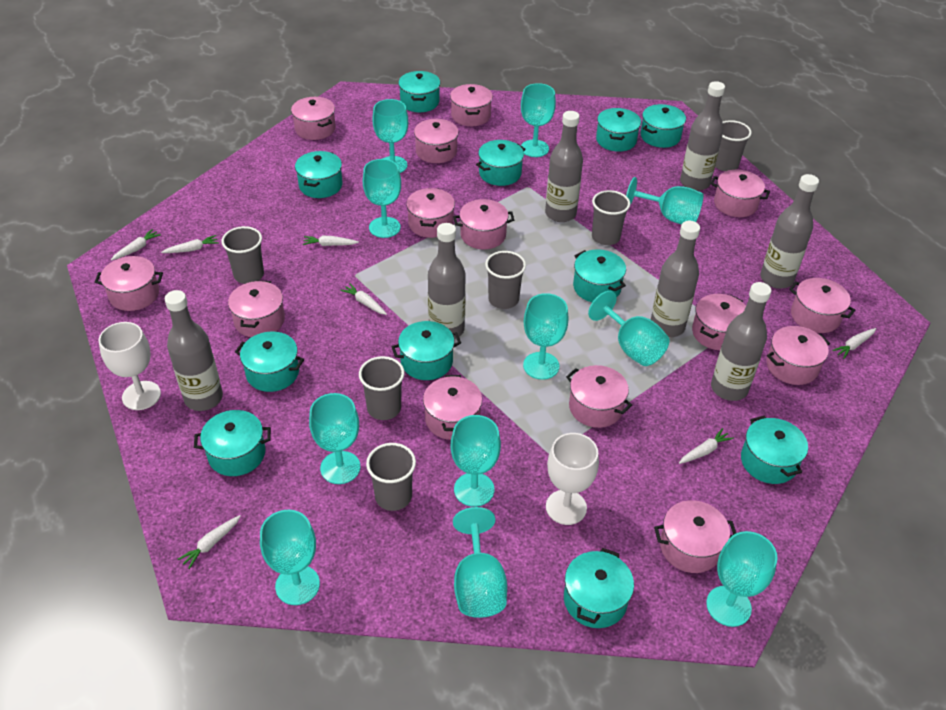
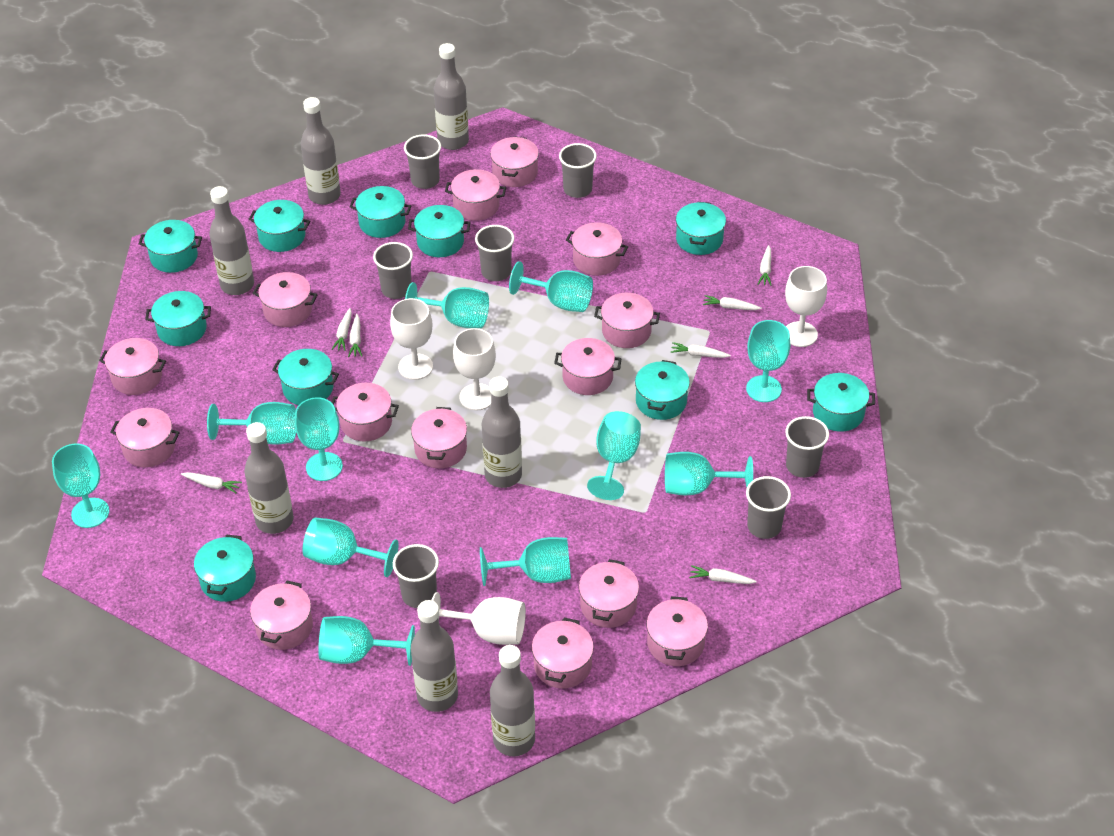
grey cup: [221,226,264,284] [359,356,404,420] [366,443,416,511] [485,251,526,309] [592,190,630,245] [715,120,752,171] = 6 -> [373,242,413,299] [393,544,439,608] [404,134,441,189] [475,225,514,281] [559,143,597,198] [746,476,791,539] [785,416,829,478] = 7
turquoise pot: [194,410,271,476] [235,332,304,392] [295,151,342,198] [391,321,461,380] [398,71,440,112] [476,140,526,186] [564,548,634,628] [573,249,626,302] [596,108,641,152] [640,104,686,148] [741,416,808,484] = 11 -> [139,220,202,273] [145,291,211,346] [194,535,256,602] [249,200,310,252] [272,349,339,405] [350,186,411,238] [408,205,470,257] [635,360,690,420] [676,202,726,255] [807,373,875,432] = 10
white goblet: [99,322,161,410] [546,433,599,525] = 2 -> [390,298,433,380] [432,592,526,645] [453,328,496,411] [785,266,827,347] = 4

